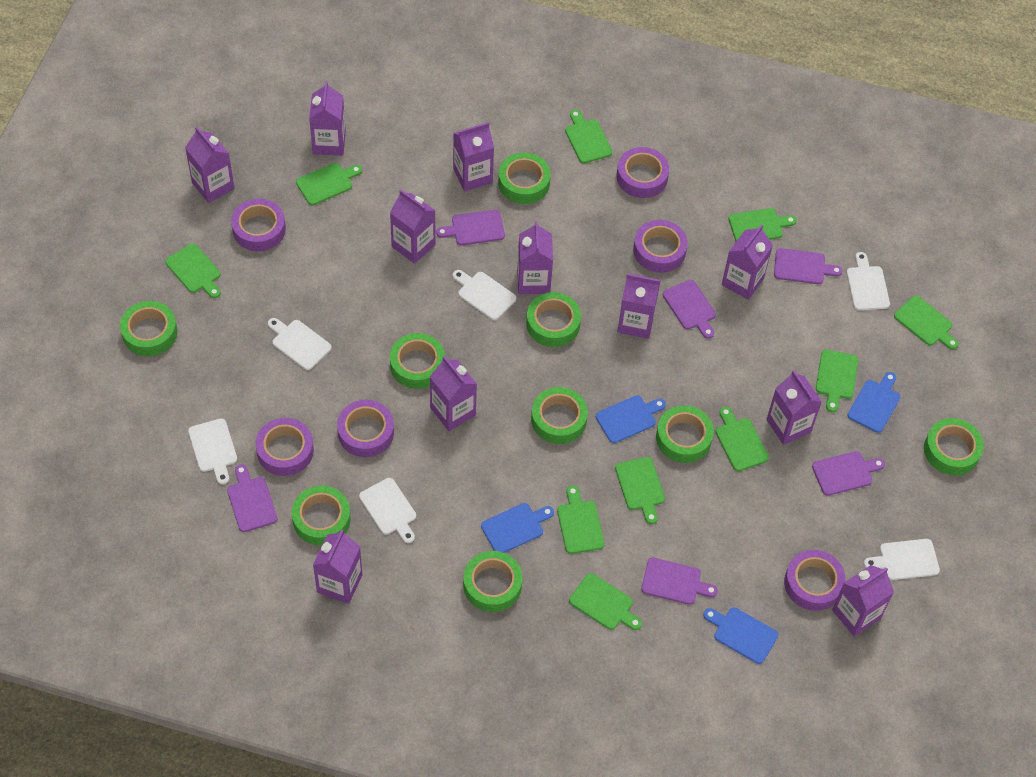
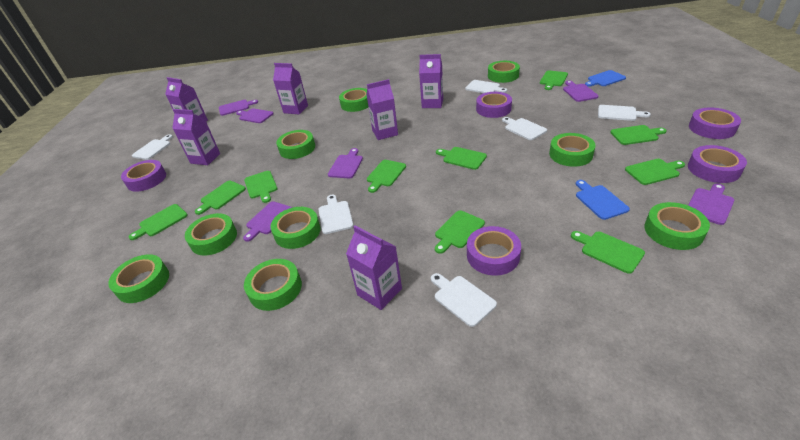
blue cutting board: [481,503,554,553] [596,395,666,443] [703,607,778,664] [848,372,900,433] = 4 -> [576,180,630,220] [585,70,626,87] = 2
purple carton: [185,127,234,203] [309,81,346,156] [313,530,363,604] [390,190,435,264] [430,356,477,431] [453,122,494,191] [517,221,553,294] [618,273,661,339] [722,224,773,300] [766,370,822,445] [832,565,894,637] = 11 -> [165,77,208,122] [172,109,220,165] [273,63,308,114] [346,226,402,310] [366,79,398,140] [419,54,443,108] = 6
purple tape: [231,199,286,251] [256,418,314,476] [337,400,394,457] [617,147,669,198] [633,220,688,273] [784,550,846,611] = 6 -> [121,160,166,192] [467,226,521,276] [476,92,512,118] [688,145,747,183] [689,107,741,139] = 5

